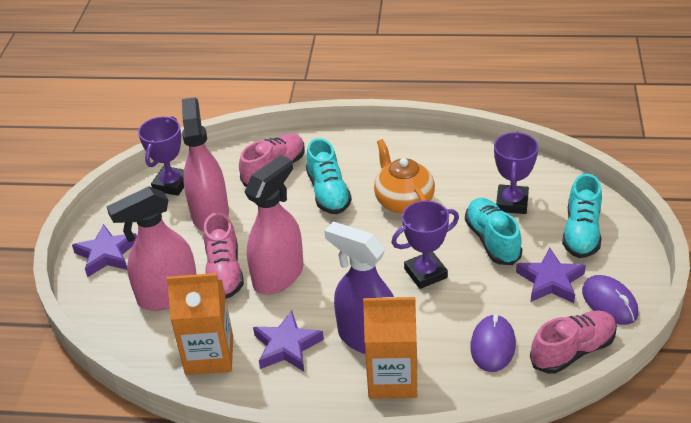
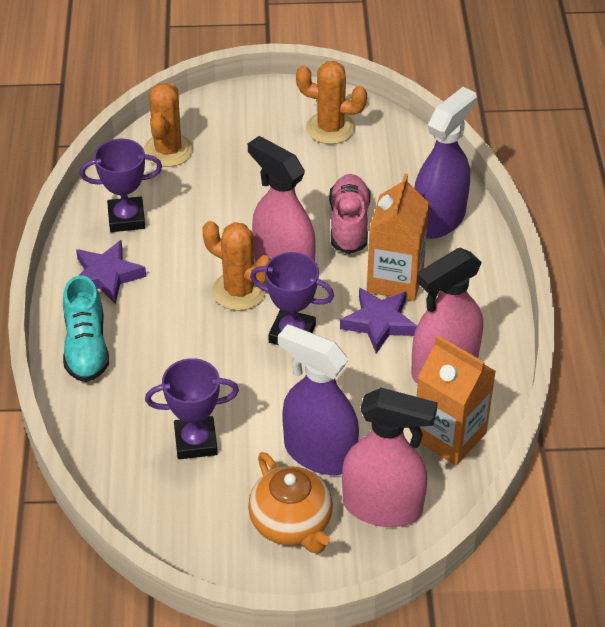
orange cactus: none = 0 -> [143,83,193,167] [202,221,271,311] [296,61,367,144] = 3
pink shoe: [203,212,244,299] [239,134,305,187] [530,311,617,374] = 3 -> [329,174,371,254] = 1
purple mouse: [470,314,516,372] [582,275,639,325] = 2 -> none = 0
purple spray bottle: [324,222,394,354] = 1 -> [278,324,359,475] [414,87,477,239] = 2
purple star: [72,224,137,277] [253,310,324,371] [516,248,586,303] = 3 -> [76,240,146,304] [340,288,417,353] = 2
turquoise shoe: [306,138,352,214] [465,198,522,265] [562,173,602,258] = 3 -> [63,275,109,382] = 1

